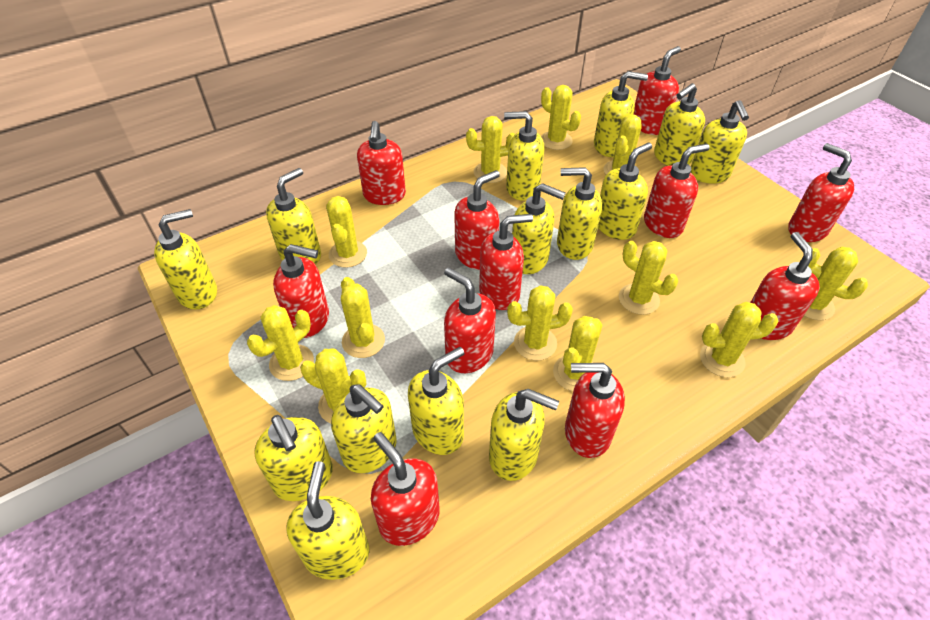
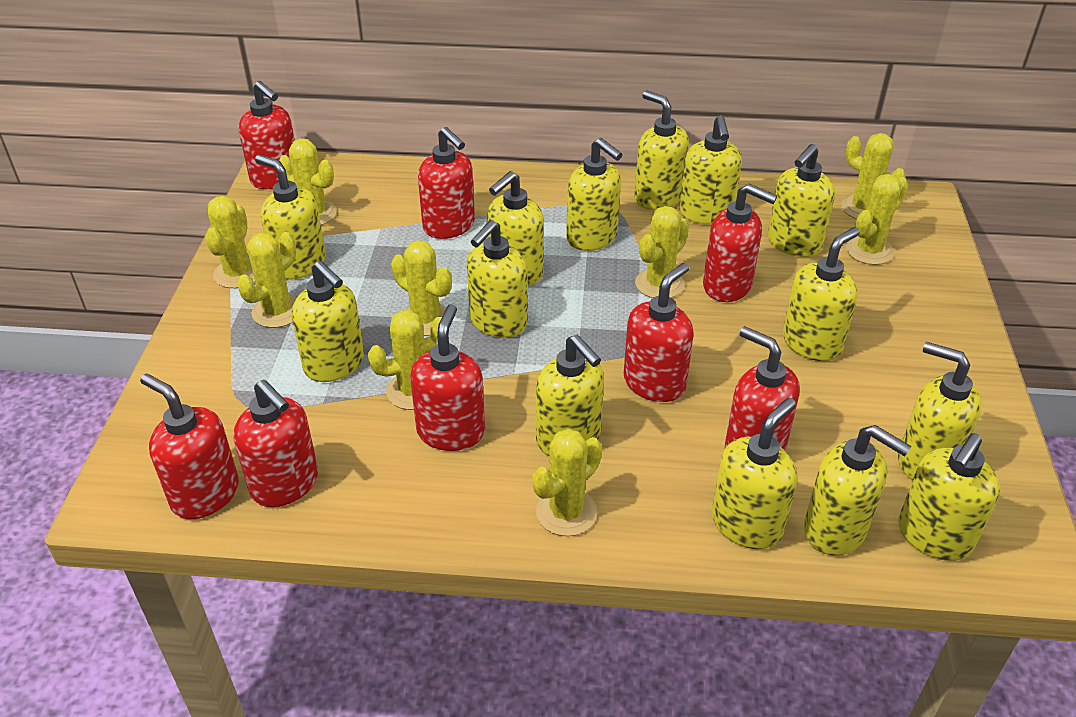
red soap dispenser: [273,244,329,338] [357,121,406,205] [371,432,440,546] [444,267,496,373] [454,170,500,270] [479,214,533,310] [565,363,625,458] [633,46,681,135] [644,144,709,238] [750,232,820,340] [788,143,854,242] = 11 -> [140,373,239,519] [233,380,318,507] [239,81,295,189] [410,304,485,451] [418,127,475,239] [624,263,694,402] [703,184,777,302] [725,326,800,451] = 8
yellow cactus: [247,305,314,381] [300,348,366,423] [326,196,367,268] [341,277,385,358] [466,116,515,183] [507,285,573,361] [541,85,581,150] [553,316,603,391] [603,114,642,174] [619,241,678,315] [700,302,778,377] [804,247,868,320] = 12 -> [205,196,255,288] [237,232,296,328] [279,138,336,225] [368,310,441,410] [391,240,452,336] [532,429,602,536] [635,206,689,298] [841,133,906,219] [846,174,909,265] = 9

